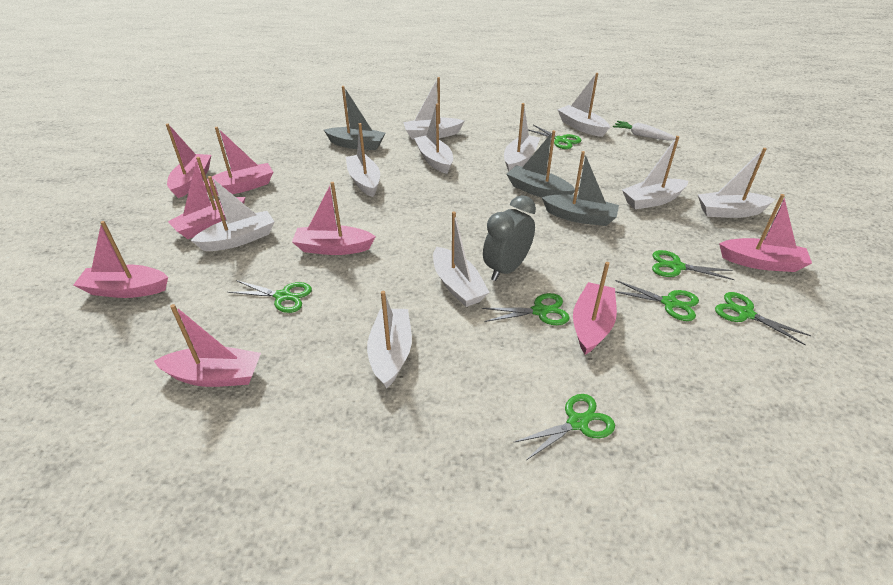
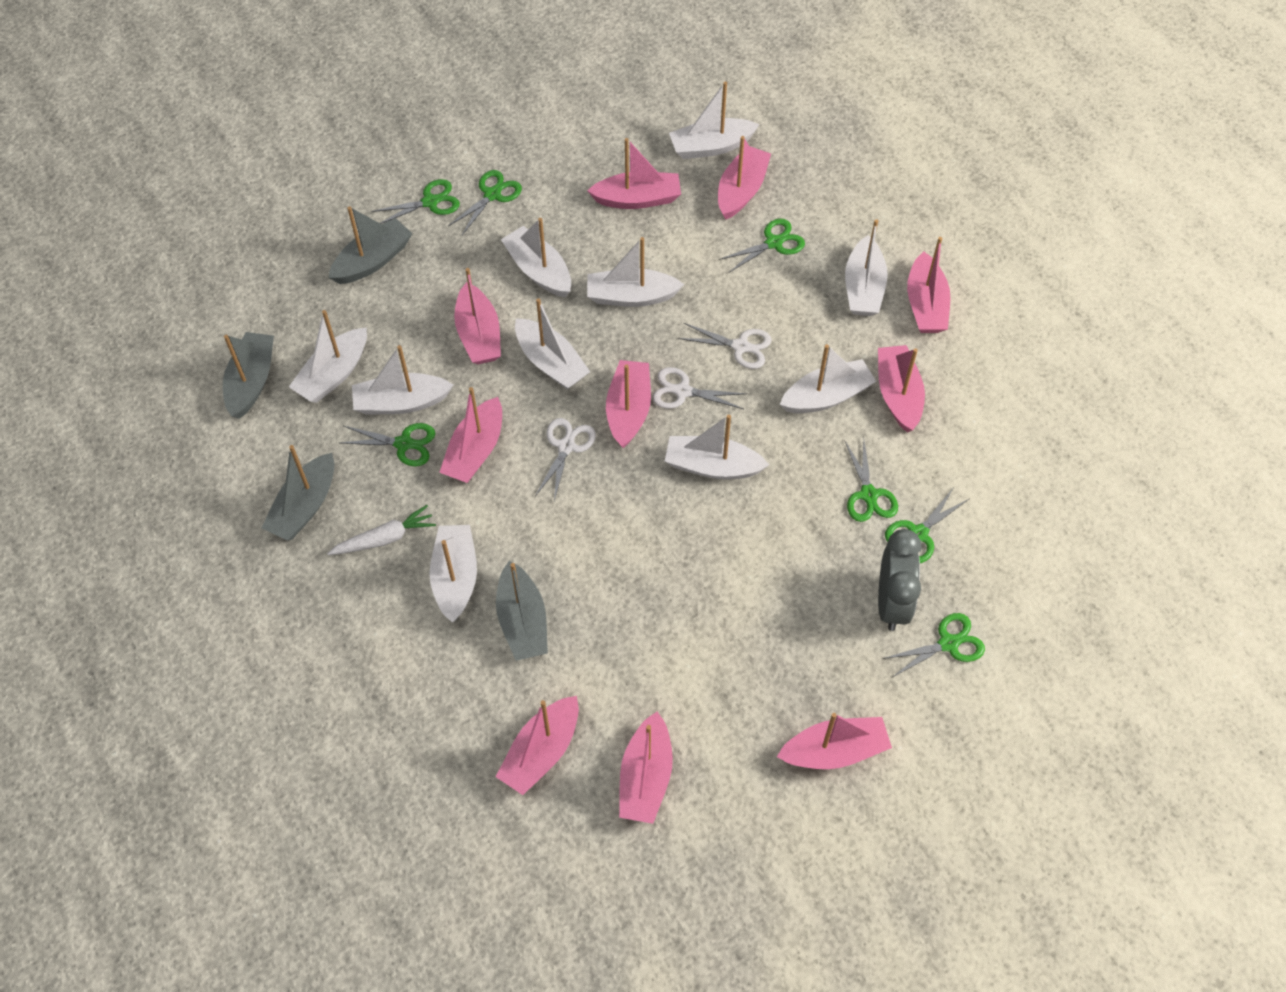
grey boat: [324,86,385,150] [506,130,575,197] [542,151,619,226] = 3 -> [223,332,274,419] [261,445,334,541] [329,206,413,284] [496,561,548,661] = 4
pink boat: [74,221,168,298] [154,304,261,387] [166,123,211,198] [168,157,245,239] [203,127,273,196] [292,182,376,255] [573,262,617,355] [719,194,812,272] = 8 -> [439,387,502,483] [454,268,501,364] [496,696,579,795] [587,138,681,209] [606,360,651,448] [619,712,673,824] [718,136,771,220] [777,713,892,769] [878,345,925,433] [907,237,951,333] = 10
white scissors: none = 0 -> [535,418,596,501] [652,367,747,409] [678,323,772,369] = 3

